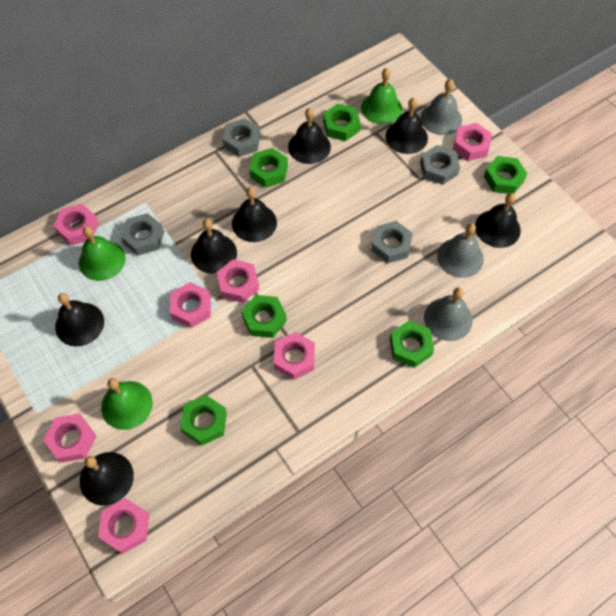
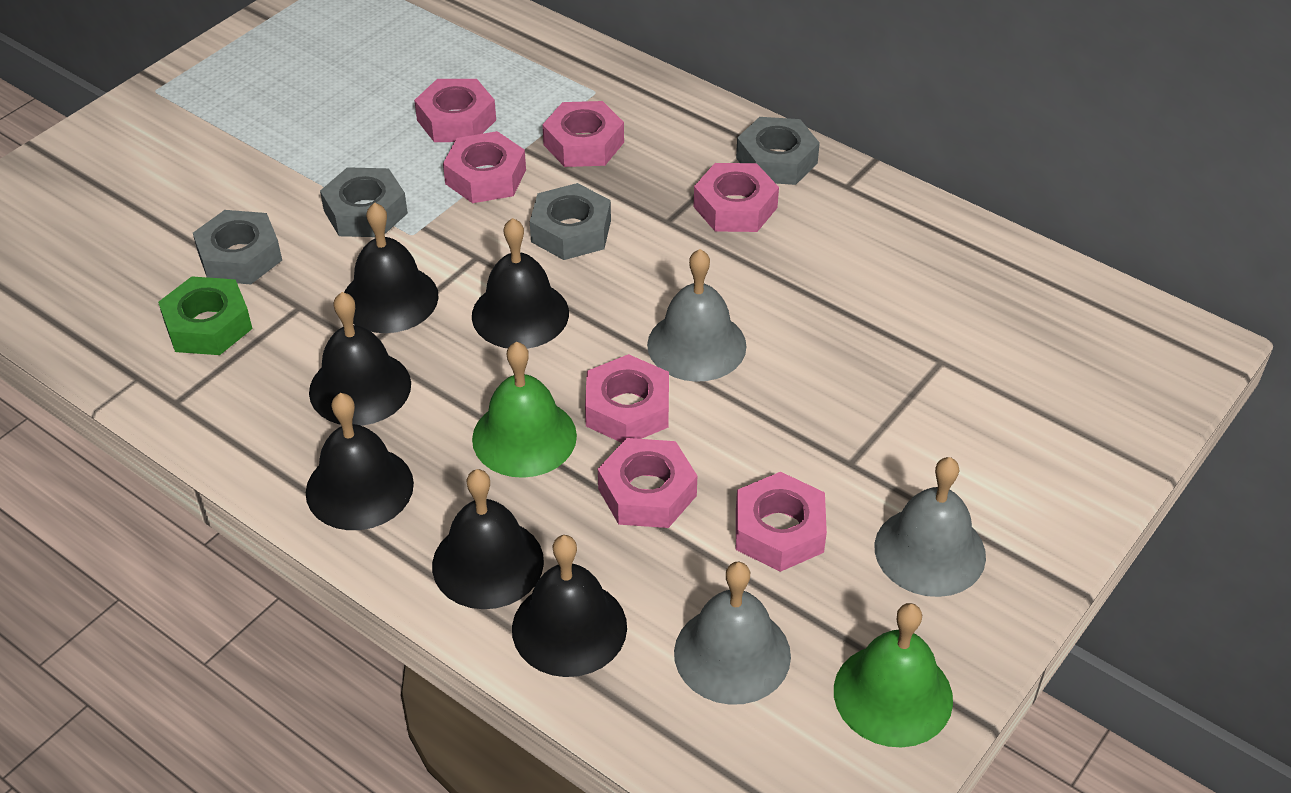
black bell: [55,293,104,346] [80,452,134,506] [191,219,237,274] [232,187,277,242] [288,108,331,164] [386,98,428,154] [475,193,521,248] = 7 -> [306,393,414,530] [309,292,411,426] [344,202,438,333] [432,469,544,609] [472,218,569,349] [512,535,627,677] = 6
green bell: [79,226,126,281] [101,378,153,430] [361,68,402,124] = 3 -> [472,342,577,478] [834,603,953,748] = 2
green nut: [180,395,227,446] [242,295,287,338] [249,148,288,188] [323,104,361,141] [390,321,434,368] [484,156,527,194] = 6 -> [158,276,252,355] = 1

